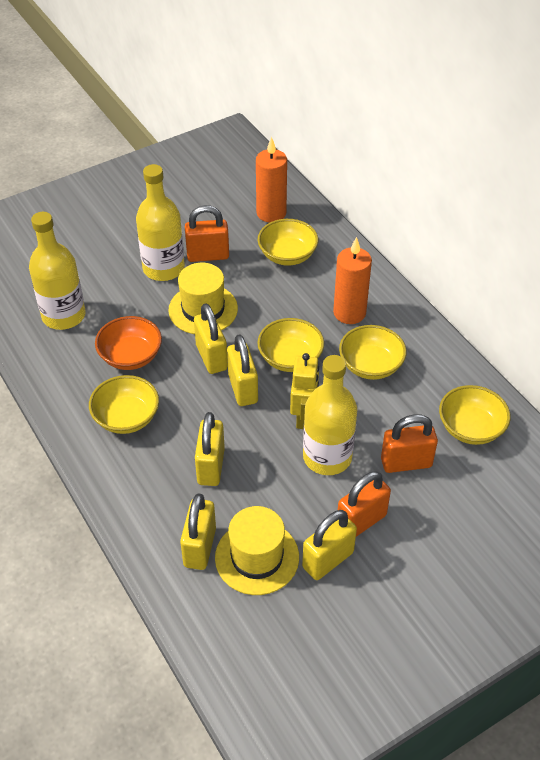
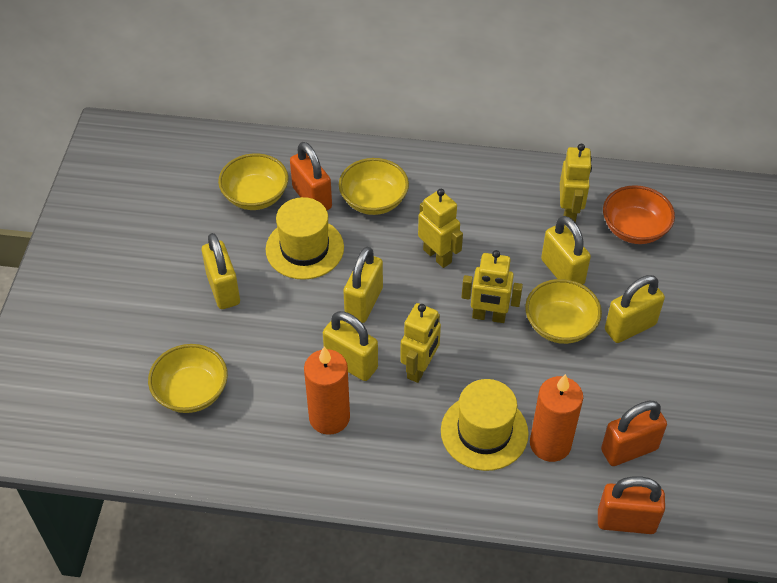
yellow bottle: [29,212,86,330] [136,164,185,281] [303,355,357,475] = 3 -> none = 0
yellow bowl: [89,375,159,434] [257,219,318,266] [257,318,324,372] [339,325,407,380] [439,385,511,445] = 5 -> [148,344,228,413] [218,153,289,210] [339,158,409,215] [525,279,602,344] = 4
yellow robot: [290,353,319,429] = 1 -> [400,303,441,383] [418,189,463,268] [462,250,523,323] [560,144,592,223] = 4

